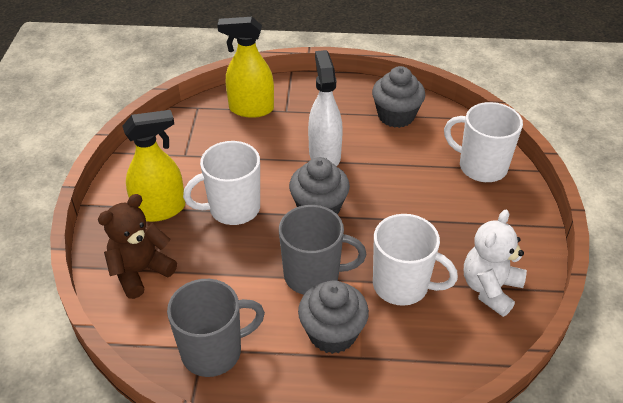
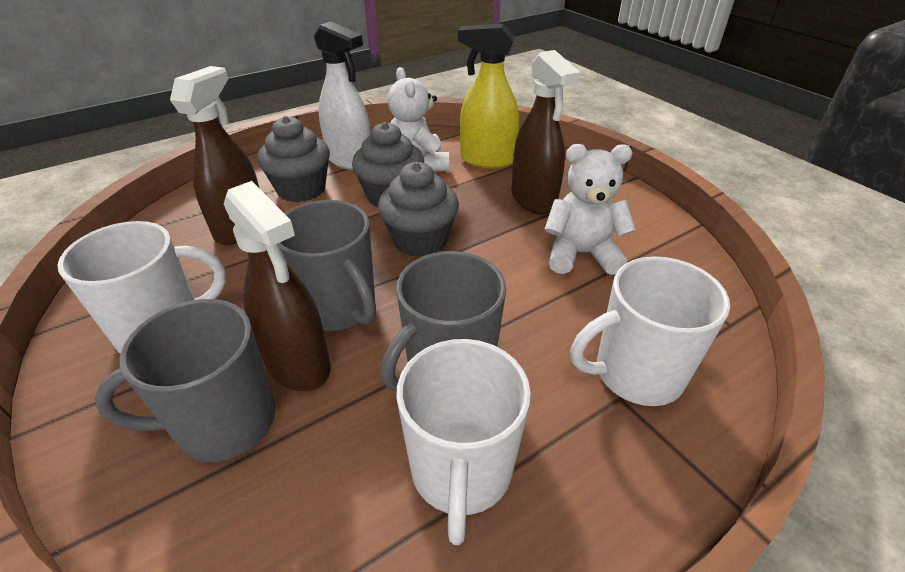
brown spray bottle: none = 0 -> [170,66,259,245] [224,181,331,391] [511,50,581,214] = 3
brown teddy bear: [98,194,177,299] = 1 -> none = 0
grey mug: [167,279,265,377] [279,205,366,295] = 2 -> [94,299,275,462] [279,200,376,331] [381,251,506,392] = 3
white teddy bear: [464,210,527,317] = 1 -> [387,67,449,172] [544,144,636,275] = 2
yellow spray bottle: [123,110,185,222] [217,17,274,118] = 2 -> [458,24,519,168] = 1

